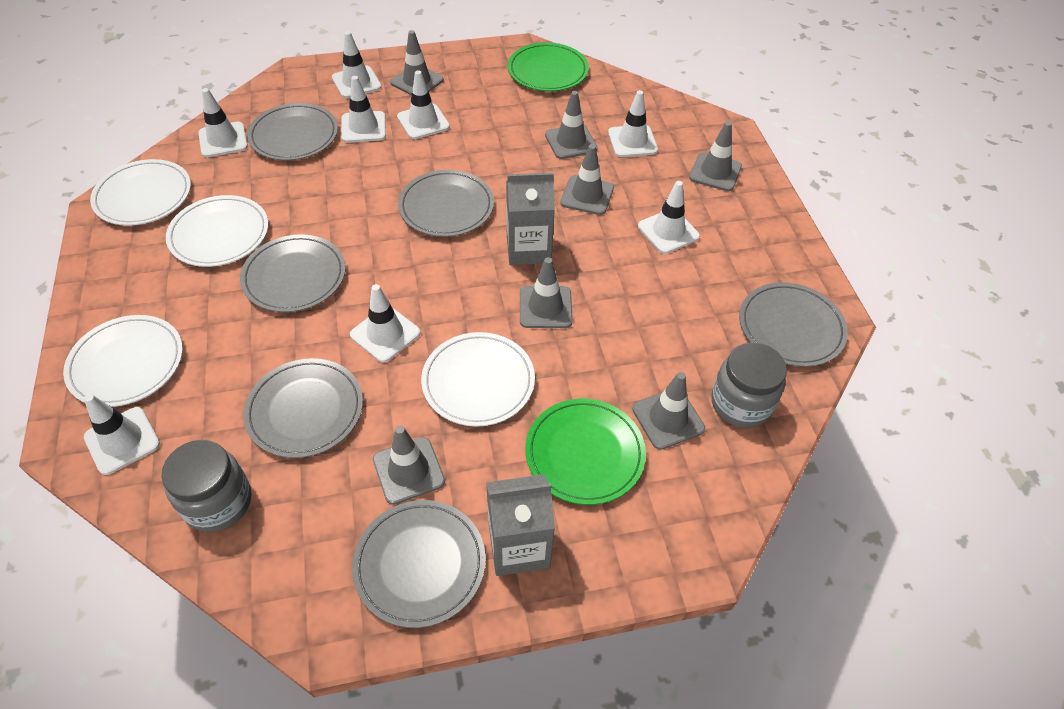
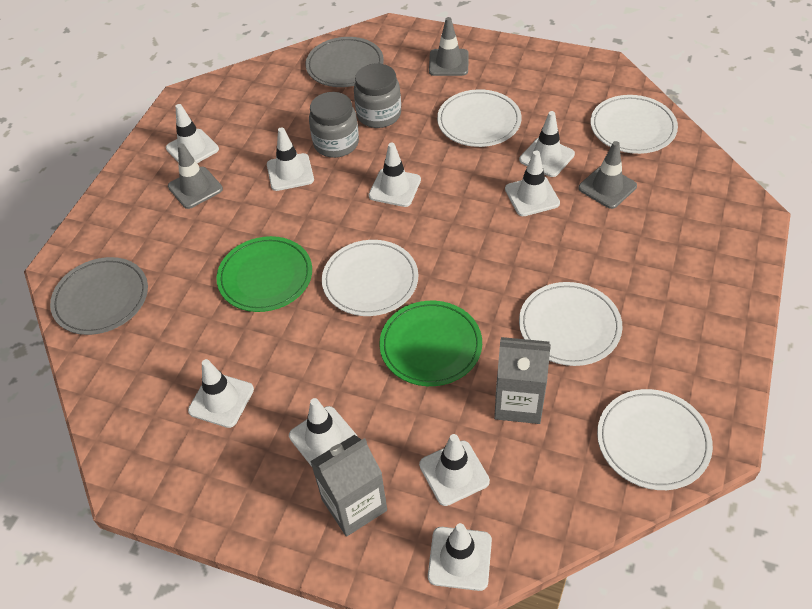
grey plate: [240,234,346,312] [243,358,363,458] [247,103,338,161] [352,500,486,628] [398,170,494,237] [739,282,848,367] = 6 -> [50,257,148,335] [305,37,384,87] = 2
grey traffic cone: [373,426,445,505] [390,30,444,95] [520,257,573,328] [545,91,598,159] [560,144,614,215] [632,372,705,450] [689,121,742,191] = 7 -> [168,143,223,209] [429,17,469,76] [578,141,637,209] = 3
white plate: [63,315,183,407] [90,159,191,226] [166,195,269,267] [421,332,535,427] = 4 -> [322,240,418,316] [437,89,521,147] [519,282,622,366] [590,95,678,154] [597,389,713,490] = 5
white traffic cone: [83,394,160,475] [198,88,248,157] [332,31,381,98] [341,76,386,143] [350,284,420,362] [397,70,450,139] [608,90,658,157] [638,181,700,254] = 8 -> [166,104,219,163] [188,359,254,428] [267,127,314,191] [289,398,358,467] [369,143,421,207] [419,434,490,506] [428,523,492,591] [505,151,560,216] [519,111,575,177] = 9

